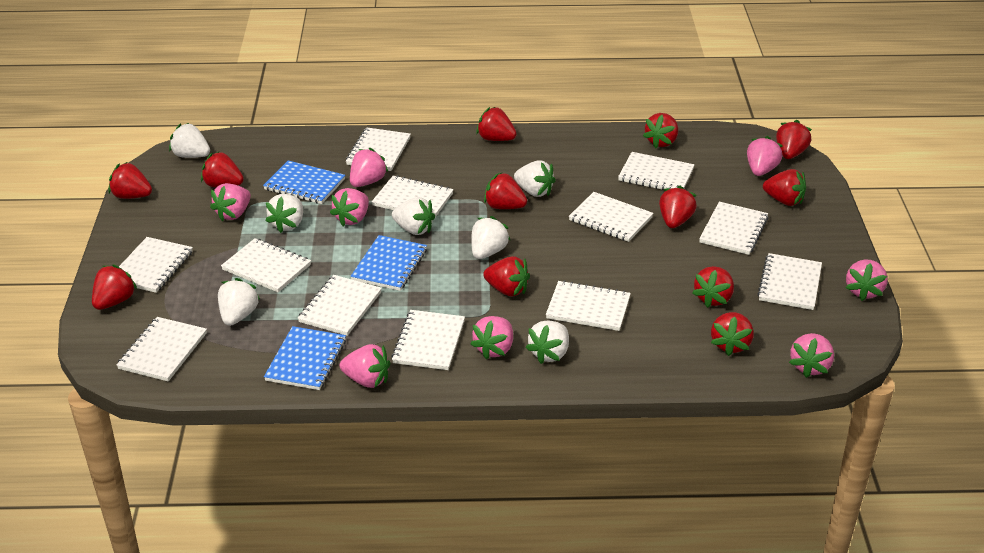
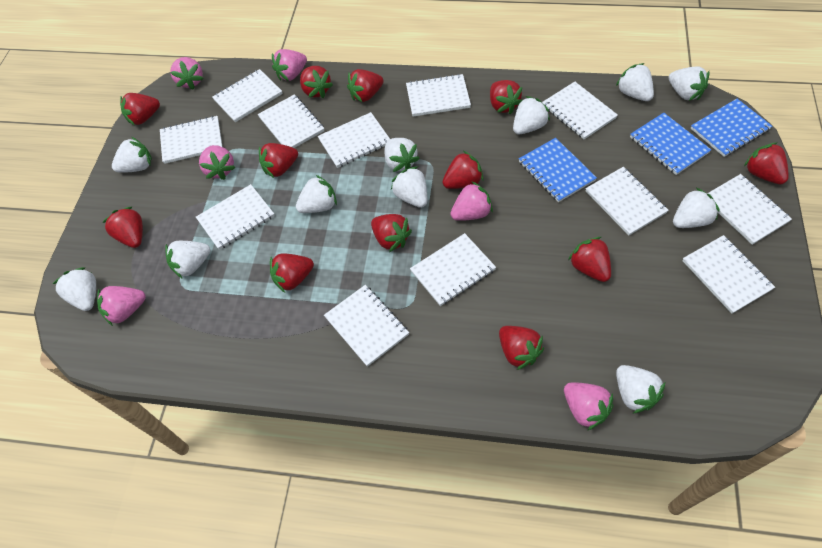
pink strawberry: [210,183,251,222] [330,188,369,226] [340,344,390,388] [350,148,388,187] [471,316,513,360] [747,136,783,176] [789,333,834,378] [846,259,888,301] = 8 -> [97,286,146,326] [170,57,204,89] [199,145,236,180] [272,49,307,81] [450,182,493,221] [564,382,613,430] = 6
white strawberry: [169,123,210,158] [218,278,260,326] [266,194,303,233] [392,197,435,235] [471,216,510,259] [514,161,556,197] [526,320,569,364] = 7 -> [53,267,96,311] [112,137,152,173] [165,241,210,279] [296,175,337,213] [384,138,420,172] [391,167,427,208] [513,96,550,134] [616,63,654,101] [616,365,665,414] [669,66,709,101] [673,188,719,228] = 11

